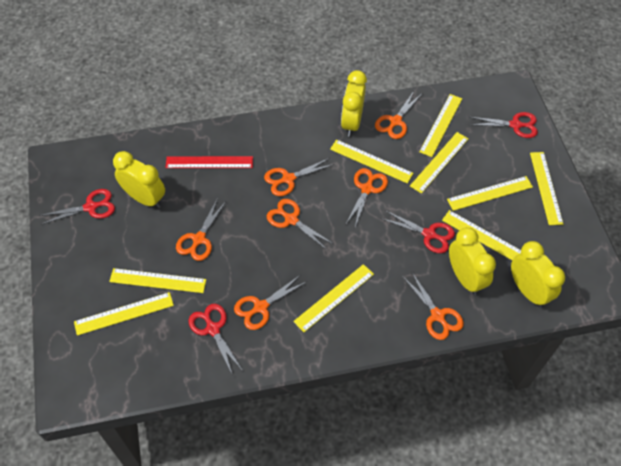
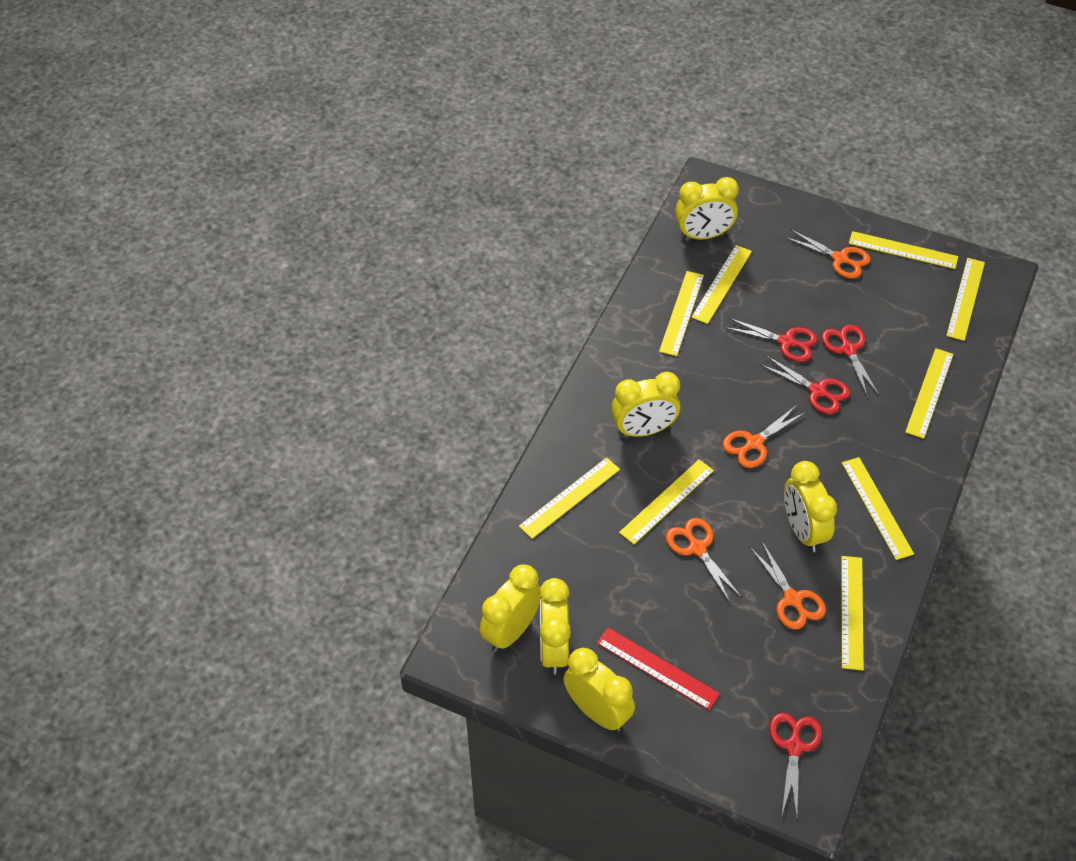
orange scissors: [176,198,226,261] [234,275,306,330] [264,158,334,196] [267,199,333,250] [345,168,388,227] [375,91,422,139] [403,271,464,340] = 7 -> [666,518,742,602] [723,405,806,468] [750,542,826,630] [784,229,870,279] = 4
yellow clock: [113,151,165,208] [341,70,367,137] [449,227,496,295] [511,241,565,308] = 4 -> [480,564,541,652] [539,578,571,674] [563,648,635,732] [611,372,680,437] [675,177,739,240] [784,461,837,552] = 6

